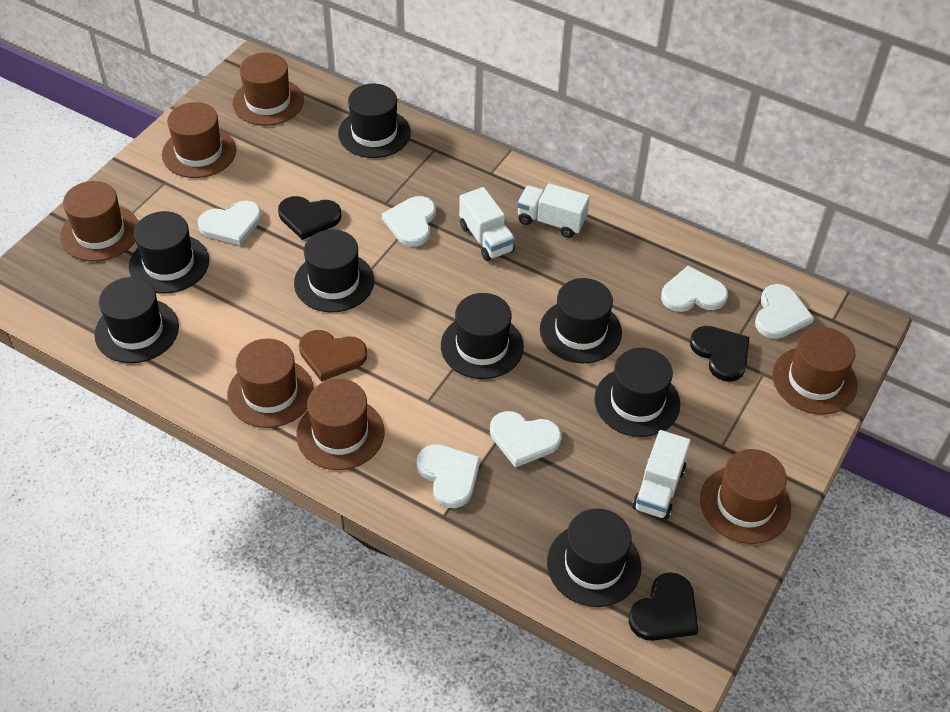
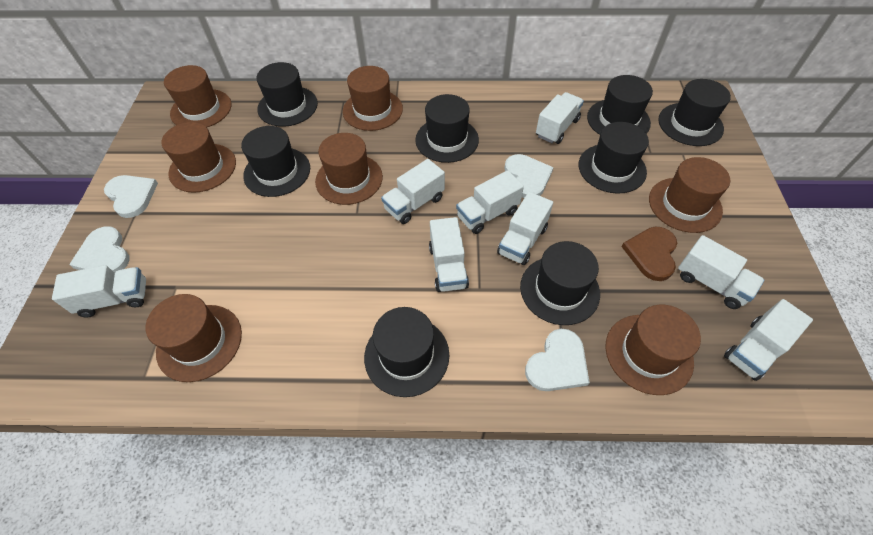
black heart: [278,196,341,240] [629,572,698,641] [690,326,749,382] = 3 -> none = 0
white heart: [198,201,262,246] [382,196,436,247] [417,444,481,508] [490,411,562,468] [661,266,728,312] [755,284,814,339] = 6 -> [69,226,130,273] [104,175,158,218] [504,154,554,198] [525,329,590,391] = 4
white truck: [459,187,515,261] [517,183,590,238] [632,430,691,520] = 3 -> [52,265,146,317] [381,159,445,224] [429,217,469,292] [456,170,524,234] [497,192,553,265] [536,92,584,144] [678,235,765,309] [724,299,813,381] = 8

